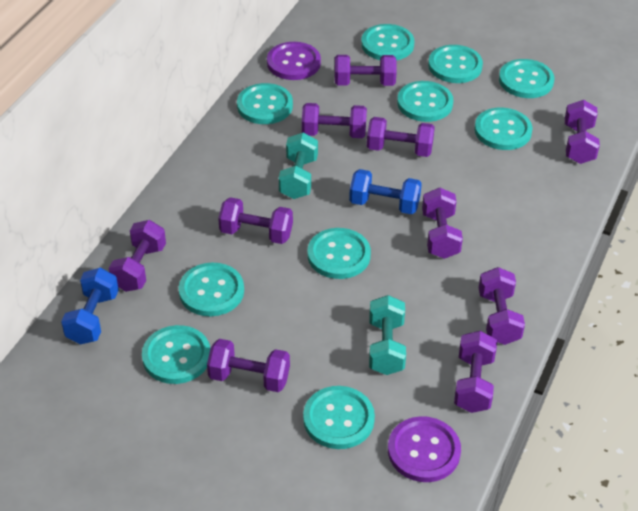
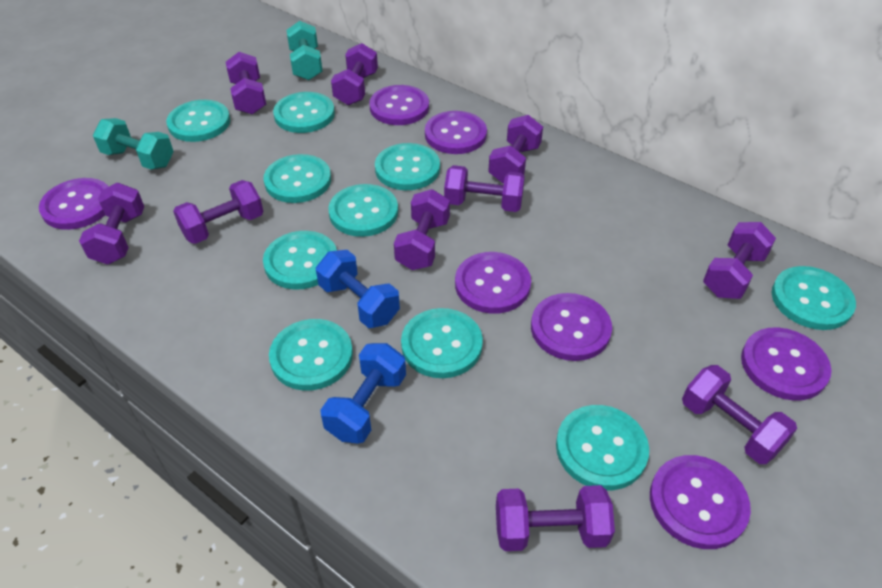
purple button: [267,42,321,80] [388,416,461,482] = 2 -> [39,178,109,230] [369,85,429,125] [425,111,487,154] [455,252,531,314] [531,293,612,361] [650,455,751,549] [741,327,832,401] = 7

